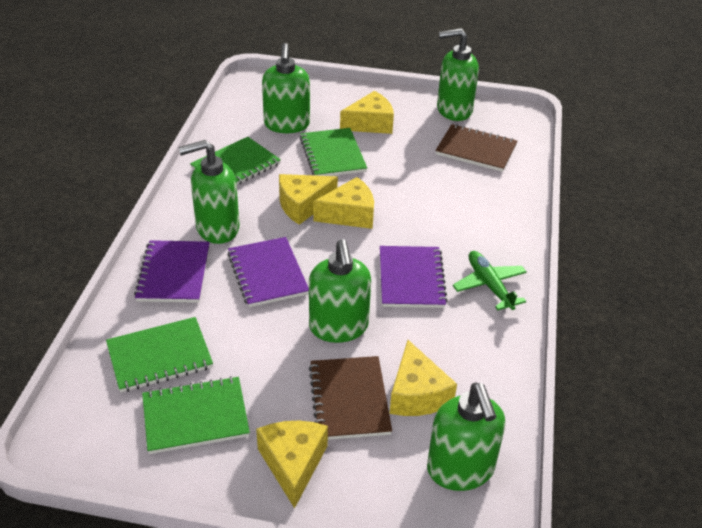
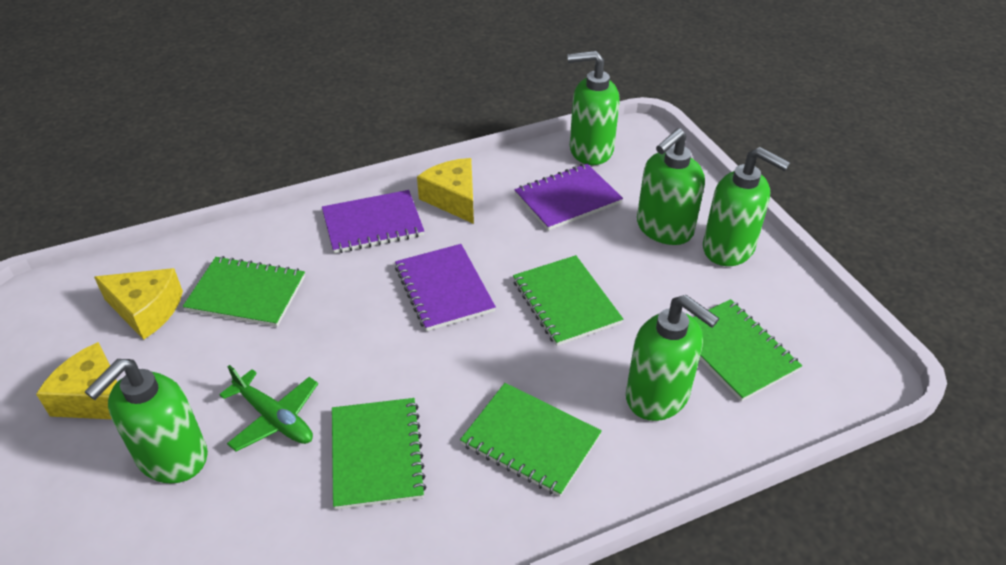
brown notebook: [309,356,392,440] [435,124,517,172] = 2 -> none = 0
green notebook: [106,317,213,392] [142,376,250,454] [190,137,281,185] [300,128,367,176] = 4 -> [183,256,305,327] [332,398,426,510] [460,383,602,497] [513,255,623,346] [693,299,802,401] = 5
yellow cheese: [256,421,328,509] [279,174,338,225] [313,177,374,229] [340,91,394,134] [390,340,457,416] = 5 -> [36,342,117,419] [94,268,183,340] [417,158,474,224] = 3

